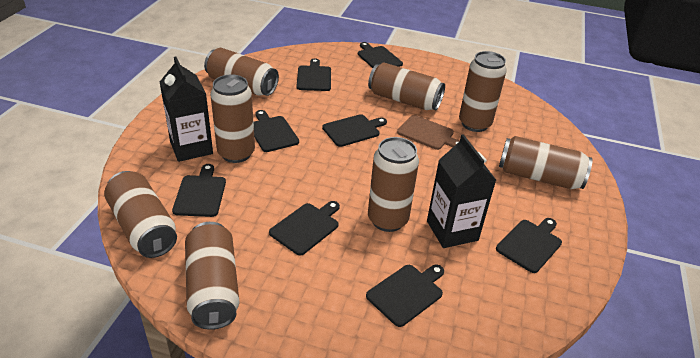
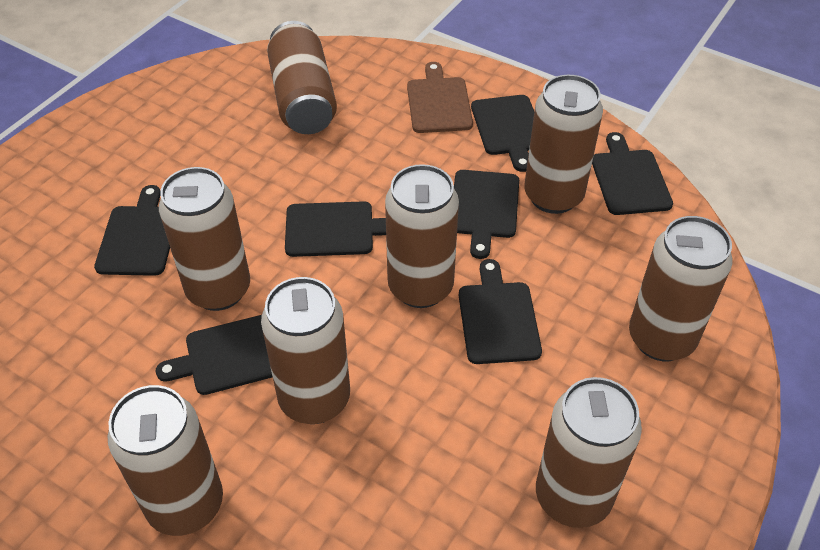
black carton: [160,56,213,162] [427,134,496,248] = 2 -> none = 0
black cutting board: [172,164,226,217] [254,110,299,152] [269,201,340,255] [297,58,331,91] [322,114,387,147] [358,42,403,68] [366,265,444,327] [496,218,562,273] = 8 -> [94,185,170,276] [156,315,272,395] [285,201,386,257] [454,170,519,259] [459,259,542,364] [471,95,534,172] [592,132,673,215] = 7

